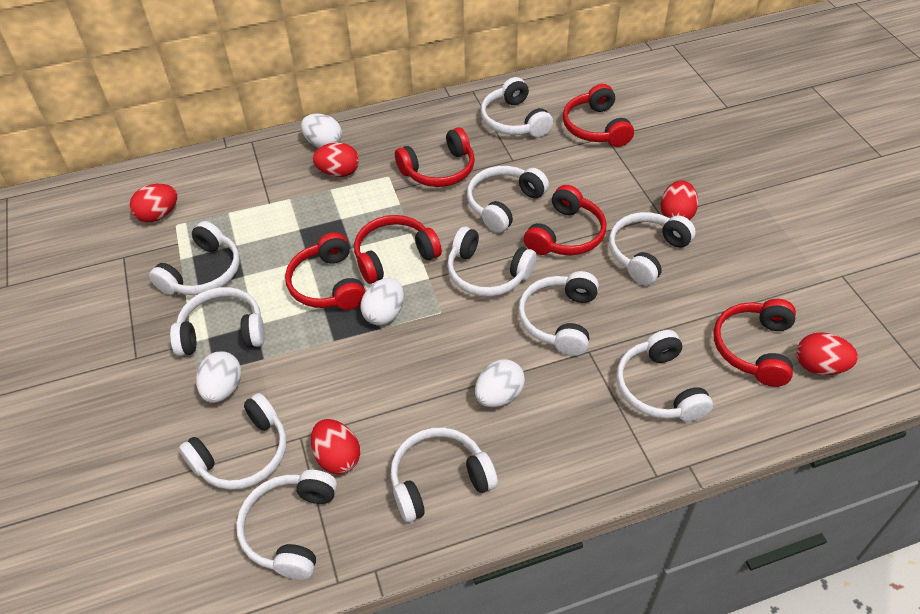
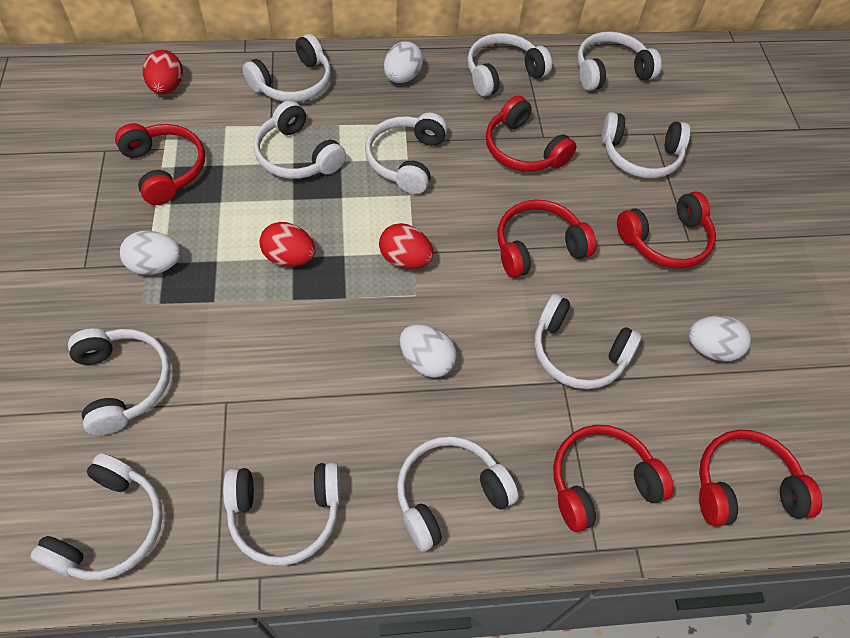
red egg: [130,184,177,222] [311,419,360,475] [313,142,359,177] [660,180,698,220] [797,332,858,375] = 5 -> [143,50,183,94] [259,222,315,267] [379,223,433,269] = 3

